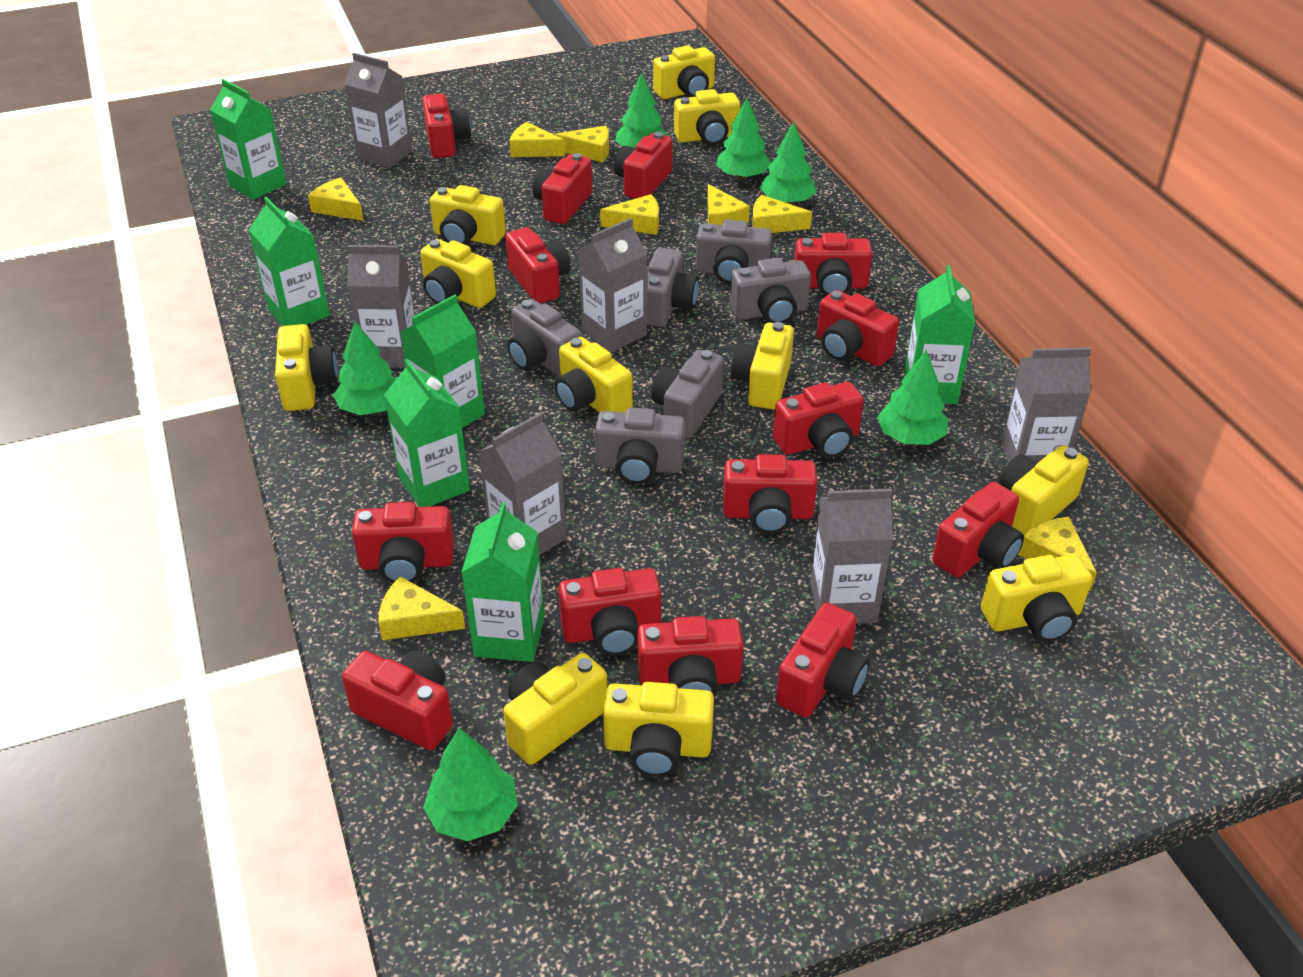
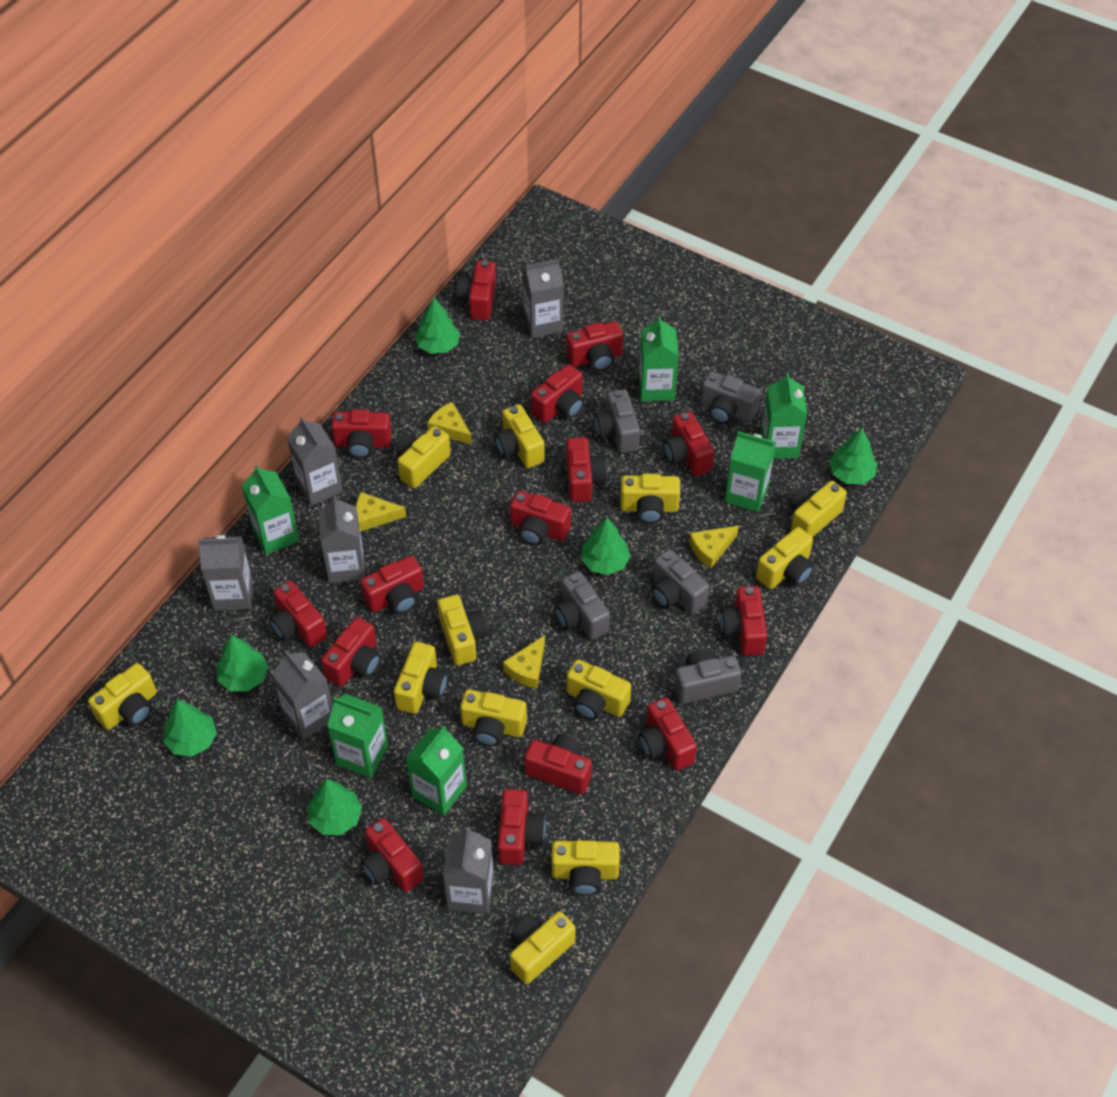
grey camera: [507,299,582,377] [595,408,685,484] [647,248,699,327] [651,350,724,439] [696,220,772,284] [730,258,811,324] = 6 -> [554,571,610,640] [595,389,640,453] [651,549,709,614] [674,648,741,704] [701,371,760,424] = 5
red camera: [342,651,453,750] [352,502,455,583] [422,94,471,158] [505,227,570,304] [532,153,592,224] [558,568,661,656] [614,132,673,199] [637,616,744,698] [723,454,817,534] [773,382,864,458] [776,603,870,717] [794,233,872,296] [817,290,899,366] [932,482,1024,578] = 14 -> [269,581,327,648] [321,617,381,687] [331,409,392,458] [360,555,424,614] [361,818,424,892] [456,260,496,320] [498,789,546,865] [510,490,571,545] [524,735,592,794] [531,364,584,423] [566,321,623,371] [566,437,608,502] [639,697,697,771] [664,411,715,476] [720,586,767,656] = 15
yellow camera: [275,324,338,411] [420,239,496,308] [430,185,506,245] [503,653,607,765] [555,337,633,413] [603,682,714,777] [653,45,715,99] [674,89,740,145] [730,322,794,409] [981,554,1092,642] [999,445,1089,535] = 11 -> [88,663,157,730] [394,642,448,714] [396,426,451,488] [438,595,488,665] [460,689,527,746] [494,404,545,468] [510,911,576,984] [552,840,620,895] [567,659,631,720] [620,474,680,524] [756,527,814,589] [790,481,847,537] = 12
yellow cheese: [308,178,364,221] [378,576,465,640] [510,122,565,157] [555,126,609,162] [600,194,659,235] [707,184,750,225] [752,195,812,233] [1018,516,1097,591] = 8 -> [356,492,406,531] [427,402,472,445] [503,635,545,688] [689,526,739,568] = 4

